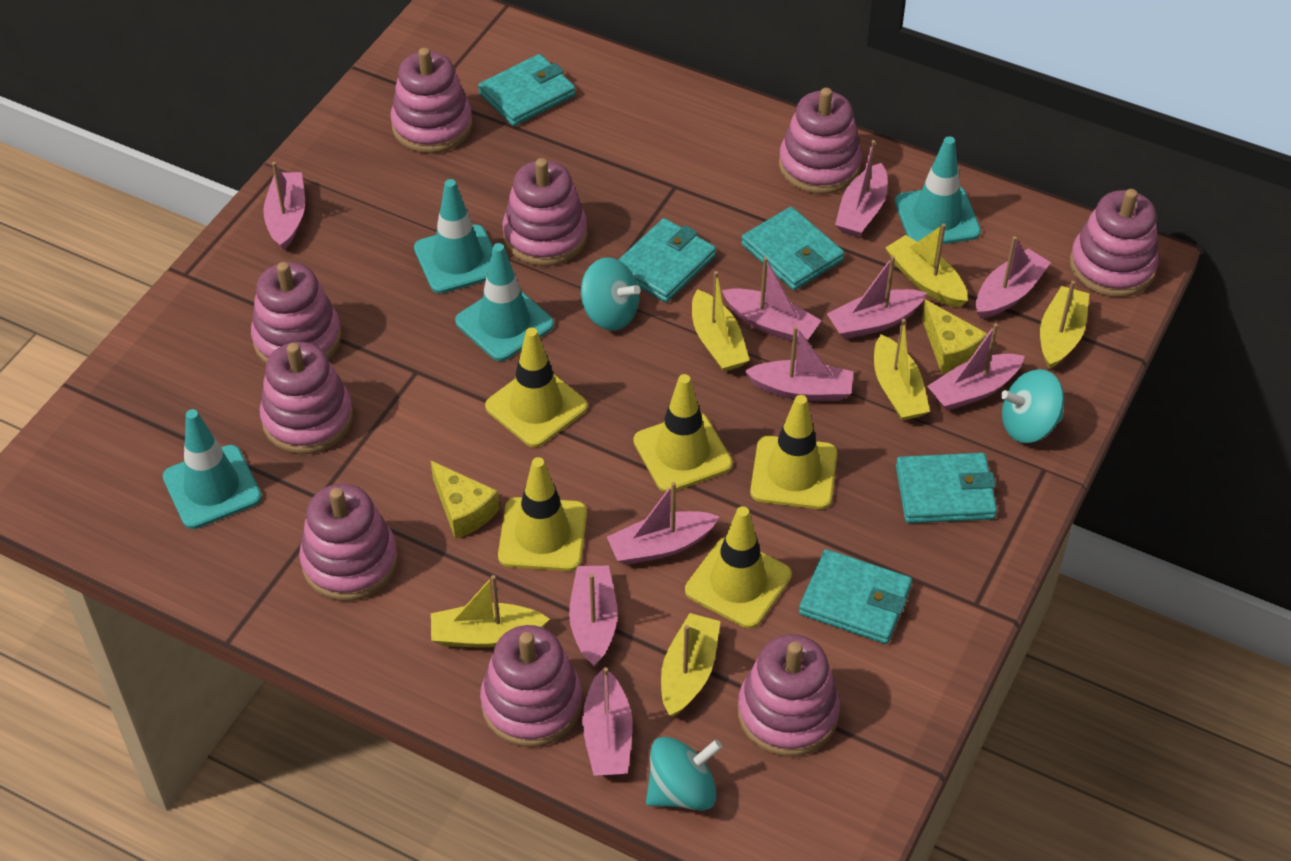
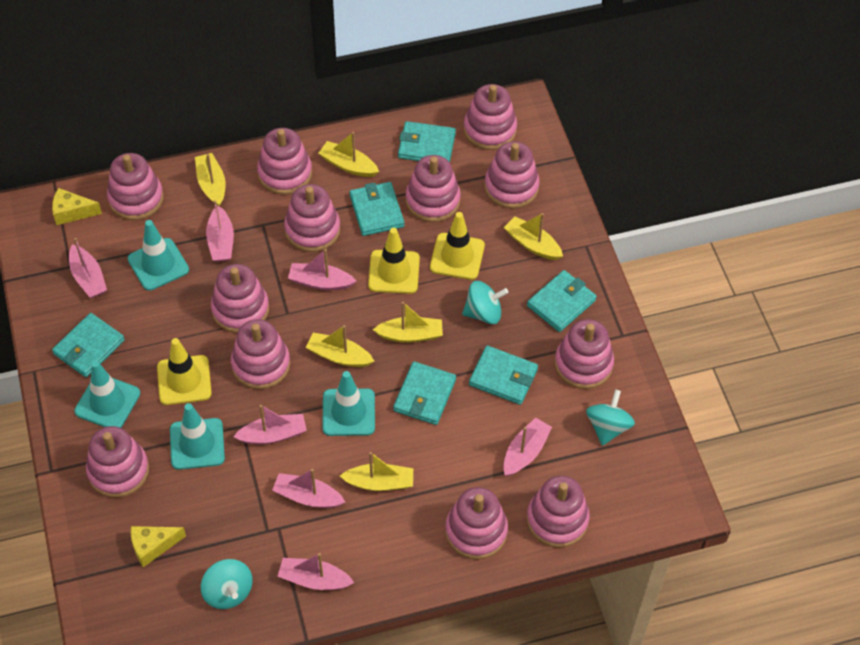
pink boat: [264,162,305,251] [569,566,618,667] [582,667,633,776] [607,482,720,565] [722,257,821,344] [745,326,853,401] [827,256,927,339] [835,140,888,237] [927,323,1025,411] [976,236,1051,319] = 10 -> [69,238,107,298] [206,200,234,262] [233,405,307,444] [272,469,345,508] [277,553,354,590] [288,249,357,290] [503,417,552,476] = 7
pink stacking toy: [251,262,342,363] [259,342,353,454] [299,484,398,601] [391,48,473,153] [480,625,582,747] [502,158,588,266] [738,634,840,756] [779,88,862,194] [1070,189,1159,297] = 9 -> [86,426,149,498] [107,153,164,220] [211,264,269,333] [231,319,290,389] [257,128,312,195] [284,184,340,252] [406,155,461,222] [445,487,508,559] [464,84,517,150] [484,142,540,209] [527,476,590,548] [555,319,614,389] = 12
turquoise wallet: [478,54,576,126] [618,218,716,303] [741,207,844,290] [799,549,912,644] [896,453,997,523] = 5 -> [52,313,125,377] [350,182,404,236] [393,361,456,425] [398,121,456,162] [469,346,538,405] [527,270,597,332] = 6
yellow traffic cone: [485,328,588,447] [498,457,587,571] [633,374,732,492] [685,506,792,628] [750,395,837,509] = 5 -> [157,338,212,405] [368,228,420,294] [430,212,485,280] = 3

